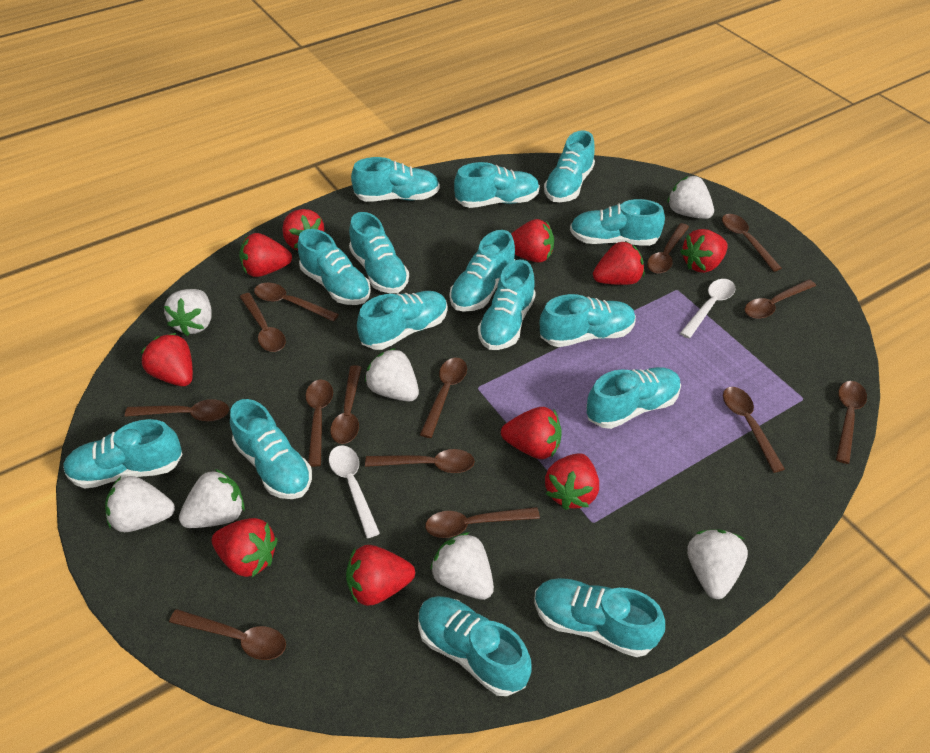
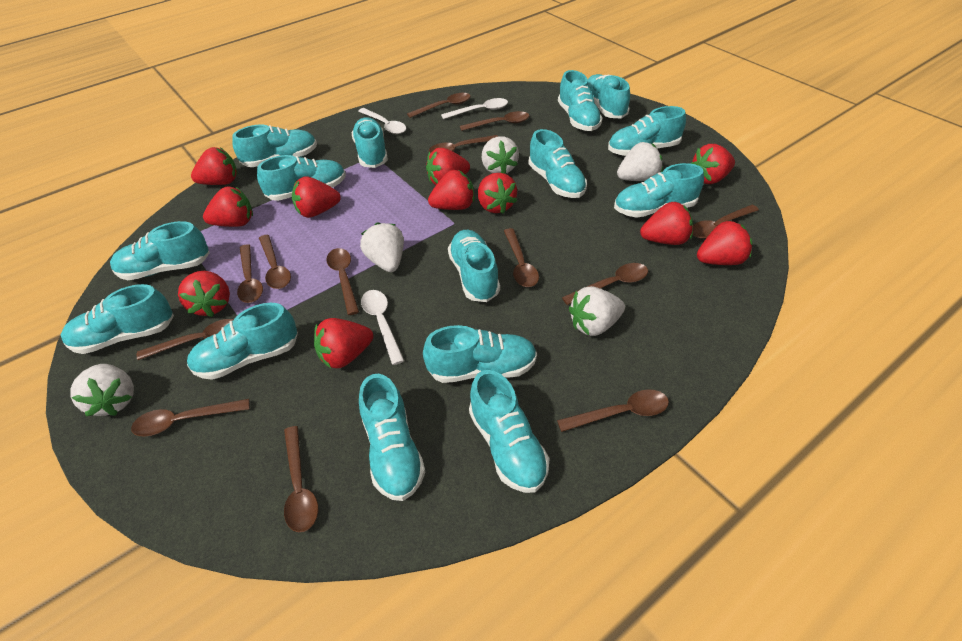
brown spoon: [125,399,229,421] [169,609,286,660] [240,293,286,352] [254,283,339,322] [306,379,333,467] [330,365,362,444] [365,449,475,473] [420,358,467,438] [425,507,540,538] [647,223,689,274] [722,214,782,272] [723,387,785,473] [744,280,816,319] [836,381,867,464] = 14 -> [131,399,250,436] [137,319,234,360] [237,244,263,303] [259,235,291,289] [284,426,318,532] [326,248,359,315] [407,93,471,118] [429,135,498,153] [460,111,529,131] [504,228,539,287] [557,389,669,432] [562,263,648,305] [692,205,759,239] = 13
red strawberry: [141,333,193,386] [212,518,278,577] [239,233,292,277] [282,209,324,251] [346,545,415,606] [501,407,562,459] [511,219,554,263] [545,453,599,510] [593,241,644,285] [680,229,728,273] = 10 -> [178,271,230,317] [191,147,238,185] [203,186,253,227] [292,176,341,218] [314,318,373,368] [426,148,470,185] [428,170,475,210] [478,173,517,214] [640,202,693,245] [691,144,735,184] [697,221,753,265] = 11
white spoon: [329,445,380,538] [680,279,735,338] = 2 -> [358,108,406,134] [361,290,404,365] [441,98,508,119] = 3
white strawberry: [105,476,175,532] [164,289,212,336] [179,469,245,528] [365,348,419,401] [430,532,494,600] [667,176,714,219] [687,529,748,599] = 7 -> [71,364,134,416] [360,222,404,272] [482,136,519,174] [569,286,625,336] [617,142,663,181] = 5

